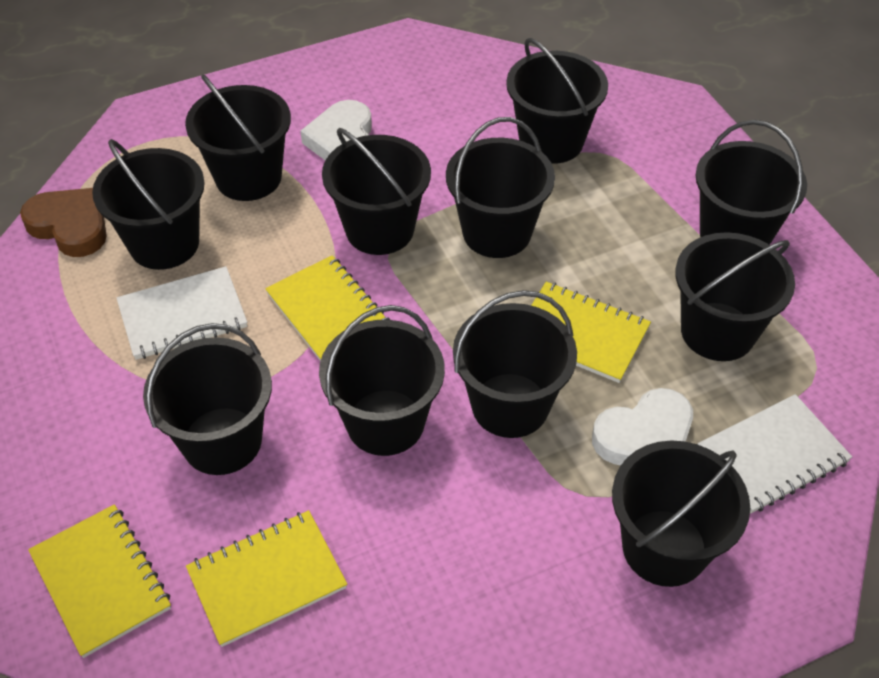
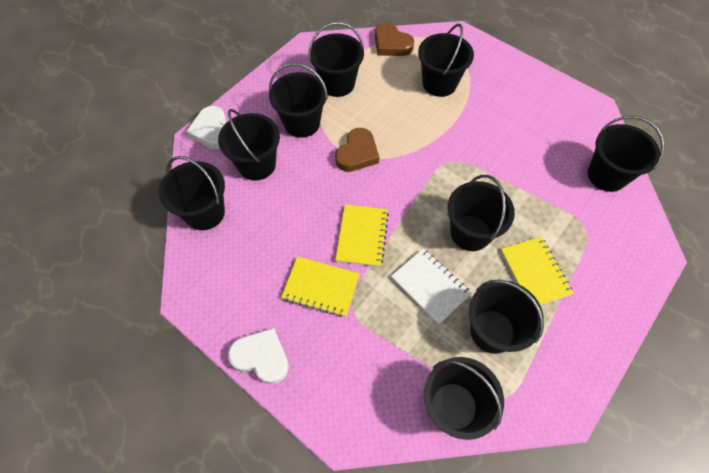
black bucket: [92,139,205,270] [143,323,272,475] [185,74,291,201] [319,305,445,456] [322,128,431,255] [446,117,555,258] [453,290,577,438] [506,38,608,164] [612,441,750,587] [675,232,795,361] [696,120,807,245] = 11 -> [159,156,225,230] [218,109,280,181] [269,63,328,138] [308,22,364,97] [418,24,474,97] [424,357,504,440] [447,175,515,251] [469,280,544,354] [588,116,665,192] = 9
brown heart: [20,188,107,257] = 1 -> [335,128,379,172] [375,23,414,56] = 2
white notebook: [117,266,247,360] [698,394,852,513] = 2 -> [391,248,472,325] = 1
yellow notebook: [28,504,171,658] [186,510,347,647] [265,255,390,361] [531,282,651,383] = 4 -> [281,256,360,317] [335,204,389,267] [501,236,573,305] = 3

